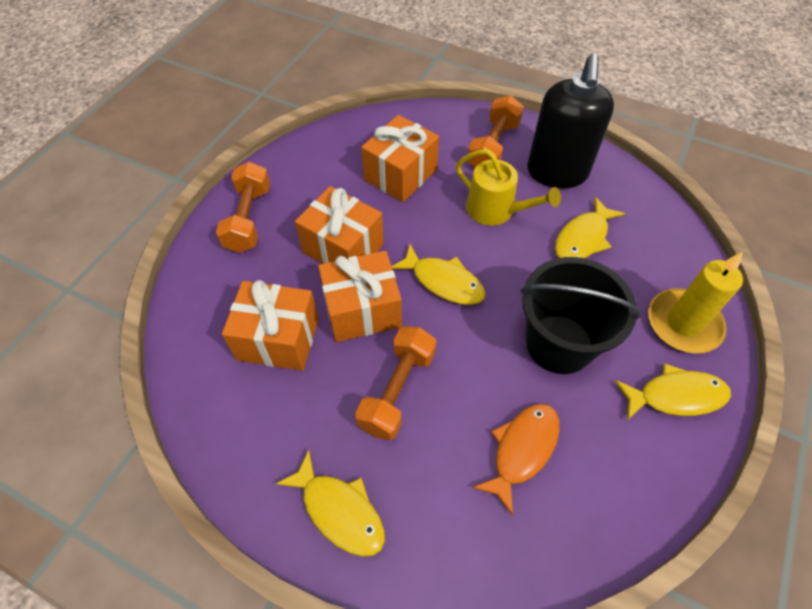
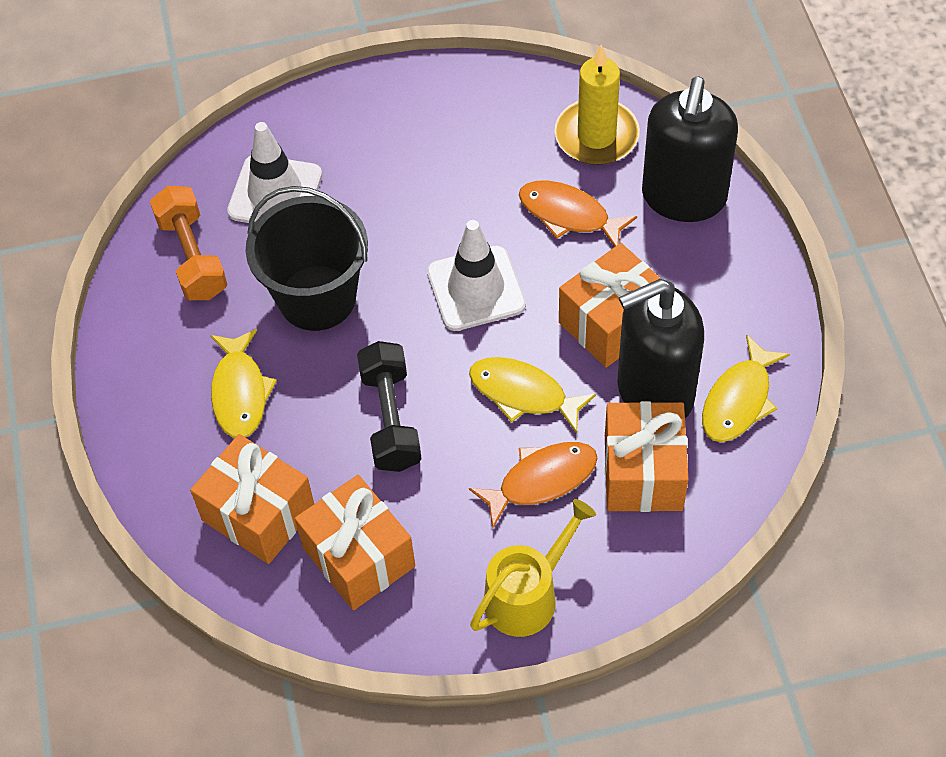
black dumbbell: none = 0 -> [357,341,422,472] = 1
black soap dispenser: [527,53,614,189] = 1 -> [617,279,704,418] [642,77,738,222] = 2
orange dumbbell: [216,162,270,253] [355,326,436,441] [468,96,524,167] = 3 -> [150,186,227,300] = 1
orange fish: [473,403,559,516] = 1 -> [469,442,597,528] [519,180,637,247] = 2
white traffic cone: none = 0 -> [227,122,322,223] [427,220,526,331] = 2
yellow fish: [276,450,385,557] [391,244,486,305] [555,197,625,258] [615,363,731,420] = 4 -> [210,329,277,438] [469,357,596,434] [702,335,790,442] = 3

